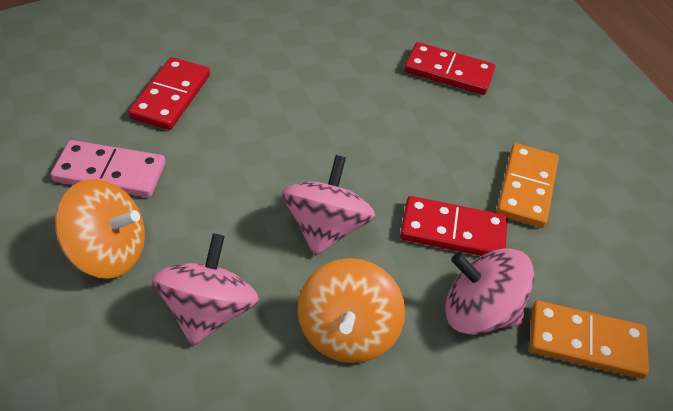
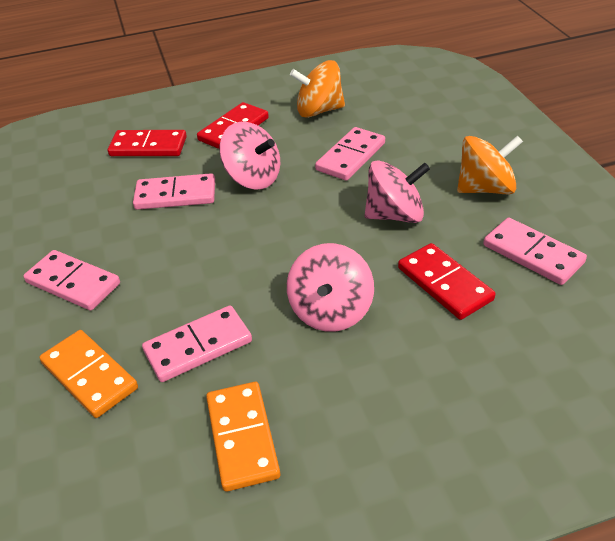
pink domino: [51,140,165,197] = 1 -> [23,250,120,311] [133,173,215,210] [142,305,252,382] [315,127,385,181] [483,218,587,285] = 5

